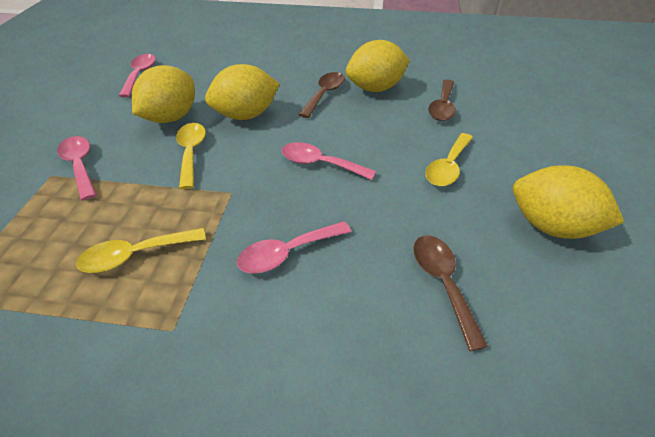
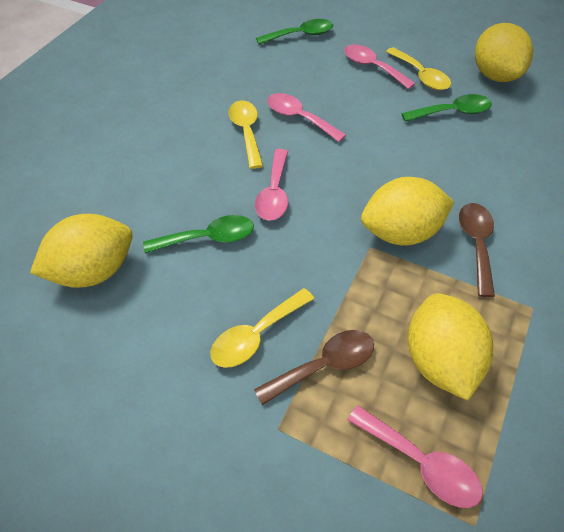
brown spoon: [299,72,345,118] [414,235,488,351] [428,79,456,121] = 3 -> [254,330,374,405] [459,203,495,297] = 2
green spoon: none = 0 -> [143,215,254,253] [256,19,333,45] [401,94,492,122] = 3

